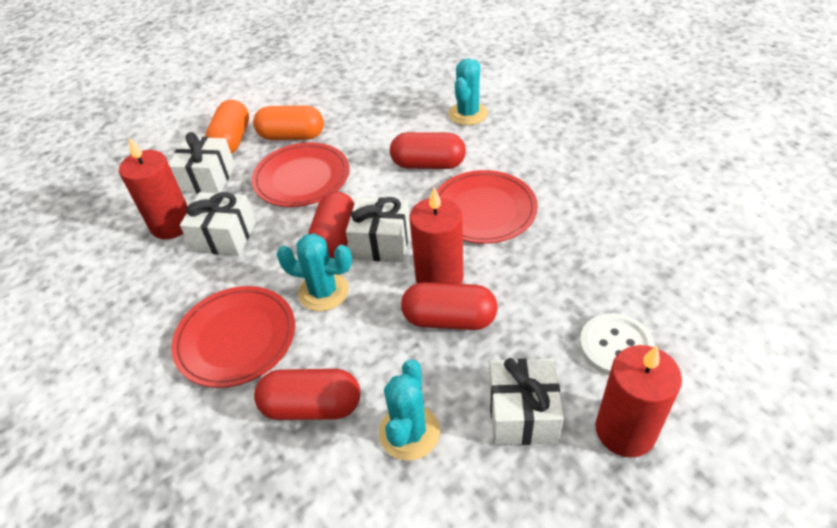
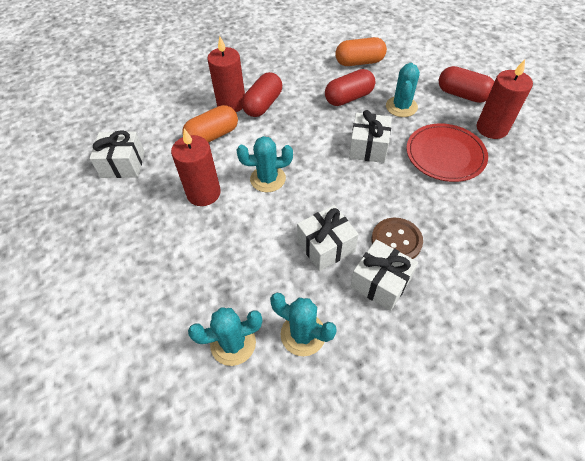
brown button: none = 0 -> [372,218,423,259] = 1
red capsule: [254,369,360,420] [308,191,354,258] [390,132,466,169] [401,282,498,330] = 4 -> [242,72,282,117] [325,69,375,106] [439,66,494,103] = 3
red plate: [171,286,295,388] [252,142,349,207] [436,170,538,244] = 3 -> [406,123,488,182] = 1
turquoise cactus: [277,233,352,311] [379,359,440,461] [448,59,488,125] = 3 -> [188,307,262,366] [237,136,293,192] [270,293,337,356] [386,63,420,117] = 4
white button: [579,313,655,375] = 1 -> none = 0

